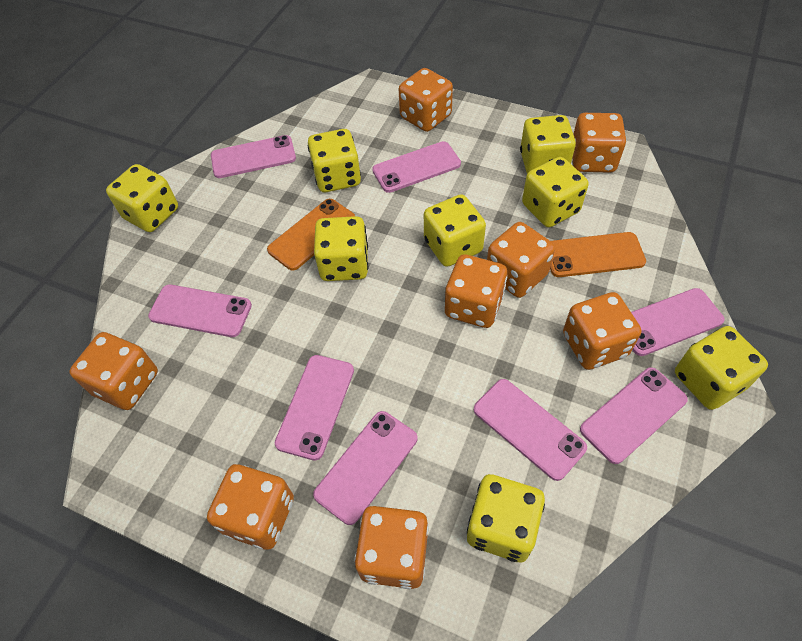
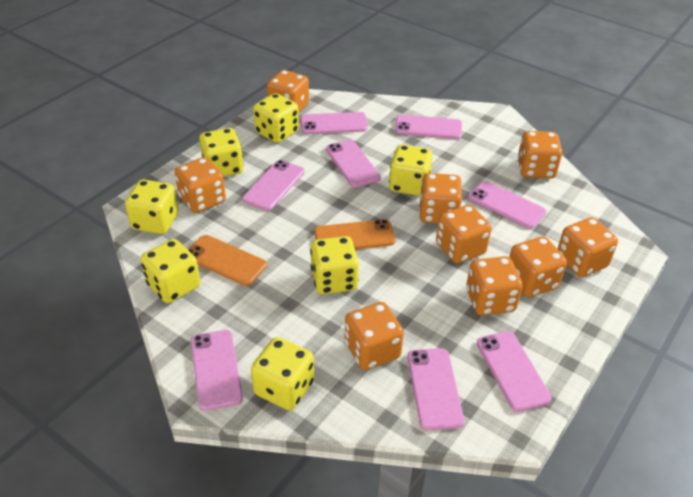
orange dice: [69,332,158,410] [207,464,294,549] [354,506,428,589] [399,68,453,132] [445,254,507,328] [487,222,555,298] [563,292,641,370] [573,113,626,173] = 8 -> [174,157,226,213] [267,70,309,113] [345,302,404,370] [419,173,462,224] [436,205,492,264] [466,256,523,316] [510,236,567,297] [517,131,562,178] [558,217,618,277] = 9
yellow dice: [106,164,178,232] [308,129,361,192] [314,216,368,281] [424,194,486,267] [467,474,545,562] [520,115,576,174] [522,157,589,227] [675,326,768,410] = 8 -> [125,180,179,234] [140,239,200,303] [199,128,244,177] [251,337,314,410] [253,93,299,143] [310,236,359,294] [389,145,433,196] = 7

